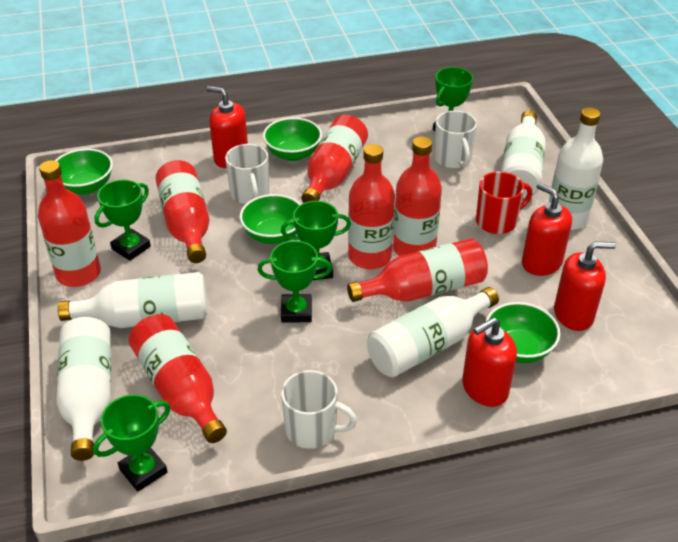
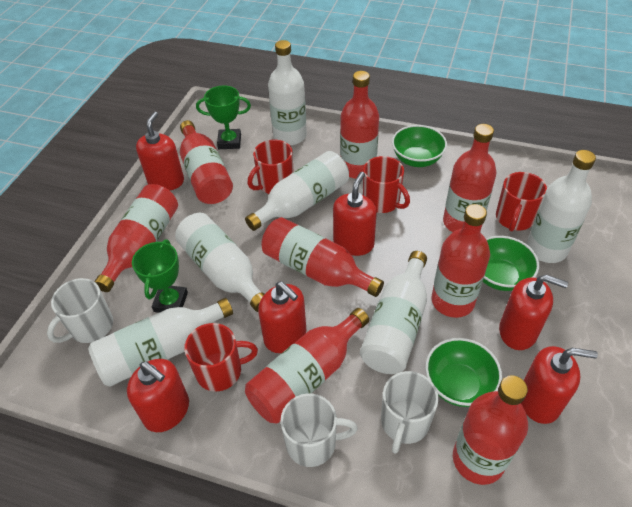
green bowl: [55,148,113,195] [240,194,301,244] [263,117,322,161] [485,302,560,363] = 4 -> [392,125,447,167] [425,338,502,407] [483,236,539,291] = 3
green trophy: [93,394,171,492] [94,180,151,261] [257,241,332,323] [281,201,351,280] [433,67,473,131] = 5 -> [132,239,188,313] [196,86,251,149] = 2
red bottle: [38,160,101,287] [129,314,227,443] [155,160,209,263] [301,115,368,203] [347,238,488,302] [348,144,395,269] [393,136,442,256] = 7 -> [94,184,178,292] [180,120,233,204] [245,308,369,423] [261,217,384,297] [340,71,379,179] [432,204,490,318] [443,124,497,232] [453,375,528,485] = 8
red mug: [476,171,532,234] = 1 -> [184,323,258,392] [248,140,293,194] [363,156,410,213] [496,172,547,232] = 4
red soap dispenser: [207,86,248,168] [462,317,517,407] [522,183,572,276] [554,242,616,331] = 4 -> [127,359,189,432] [136,112,184,190] [258,281,306,353] [333,172,377,256] [499,275,568,350] [521,346,598,424] = 6
white bottle: [56,317,111,461] [58,272,208,328] [367,287,499,377] [501,110,546,198] [549,108,603,230] = 5 -> [88,298,233,387] [175,213,264,312] [245,151,349,231] [268,40,307,145] [360,251,427,374] [527,150,596,263] = 6

